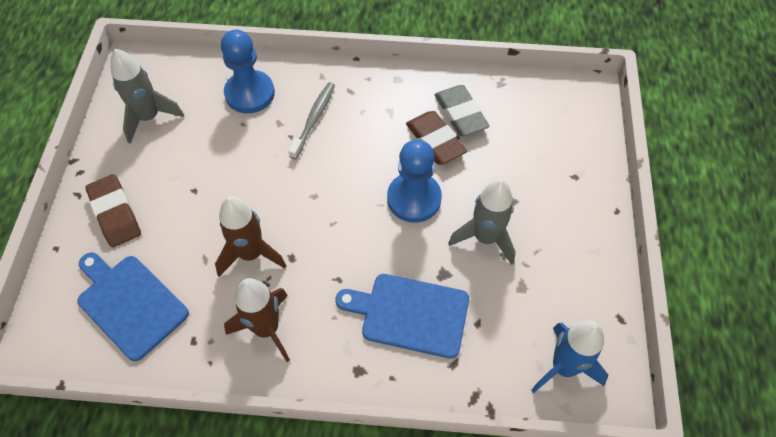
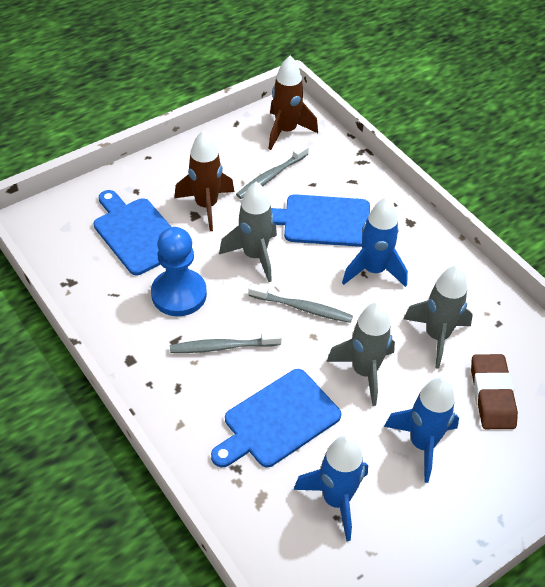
blue cutting board: [78,252,189,361] [335,274,469,359] = 2 -> [94,190,171,275] [211,369,341,467] [271,194,370,247] = 3
blue pawn: [221,30,275,113] [387,140,442,223] = 2 -> [151,227,207,316] = 1
blue rocket: [531,321,608,393] = 1 -> [294,435,368,541] [342,197,408,287] [384,377,459,483] = 3
brown eraser: [85,174,141,247] [406,111,467,165] = 2 -> [471,354,518,429] = 1
grey eraser: [435,85,490,136] = 1 -> none = 0
grey rocket: [111,49,184,144] [448,179,516,265] = 2 -> [219,182,277,282] [326,302,395,406] [404,265,473,369] = 3
grey toothbrush: [288,82,335,159] = 1 -> [170,332,282,353] [236,144,309,199] [248,283,353,323] = 3

